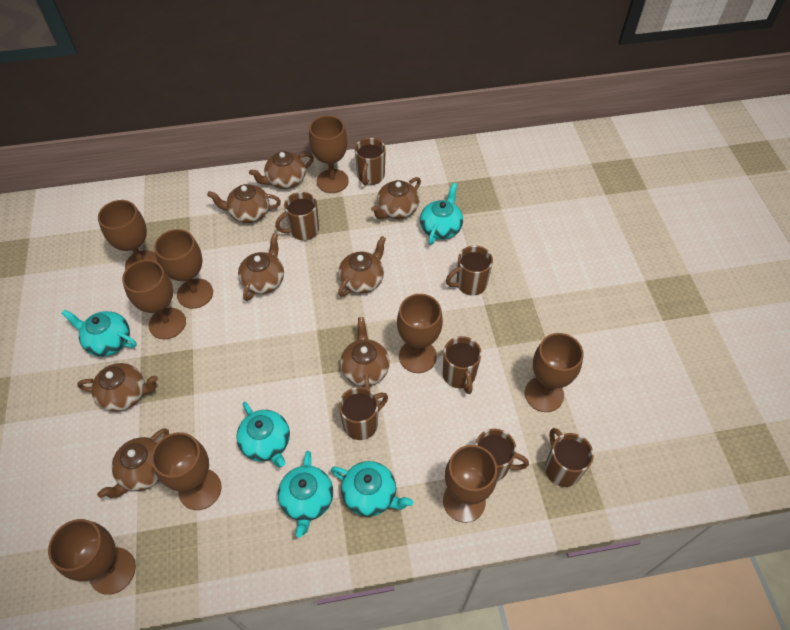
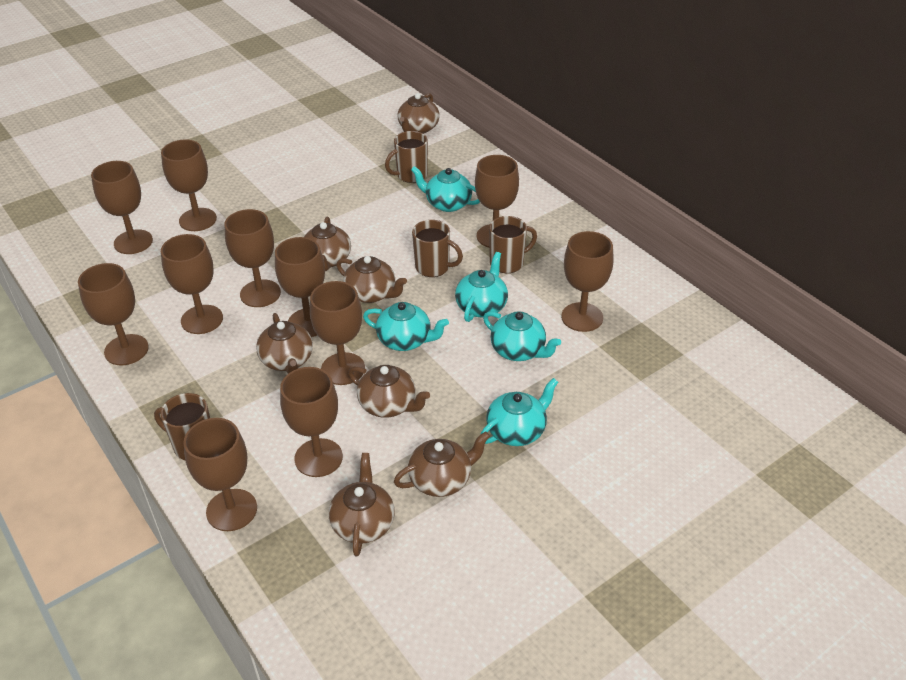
brown goblet: [48,519,136,595] [98,200,158,270] [122,260,186,339] [151,432,221,510] [154,229,213,309] [309,115,349,193] [397,294,443,373] [443,445,498,523] [525,333,584,412] = 9 -> [78,263,149,365] [91,161,153,254] [161,139,217,231] [161,234,223,334] [183,418,257,531] [224,209,281,307] [275,237,325,337] [280,367,343,477] [310,281,365,385] [475,155,519,248] [561,231,613,332] = 11
brown mug: [275,192,319,241] [339,387,388,440] [355,138,386,186] [443,336,482,394] [446,245,493,295] [475,429,529,482] [545,428,594,487] = 7 -> [154,393,210,460] [385,131,428,183] [412,220,463,277] [489,216,537,273] = 4
brown teapot: [77,363,158,412] [97,428,169,498] [207,184,281,223] [238,233,284,301] [249,151,314,189] [338,236,386,297] [340,317,390,390] [371,177,421,219] = 8 -> [256,313,313,374] [304,217,351,271] [329,453,395,556] [336,256,407,303] [348,365,430,418] [394,431,490,497] [397,93,440,134] = 7

